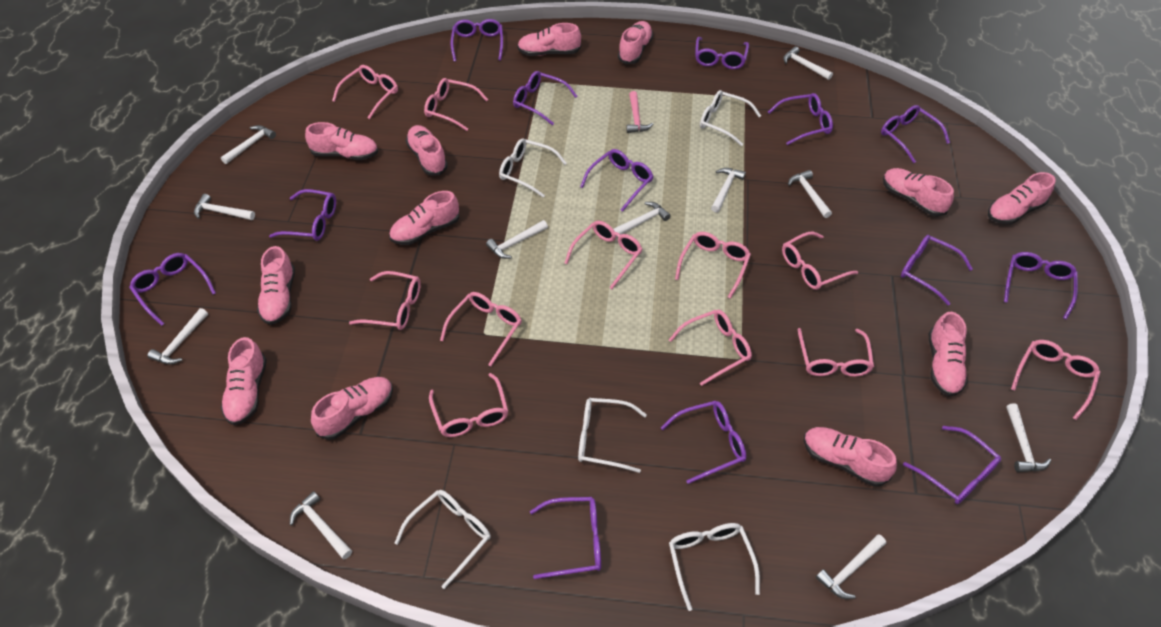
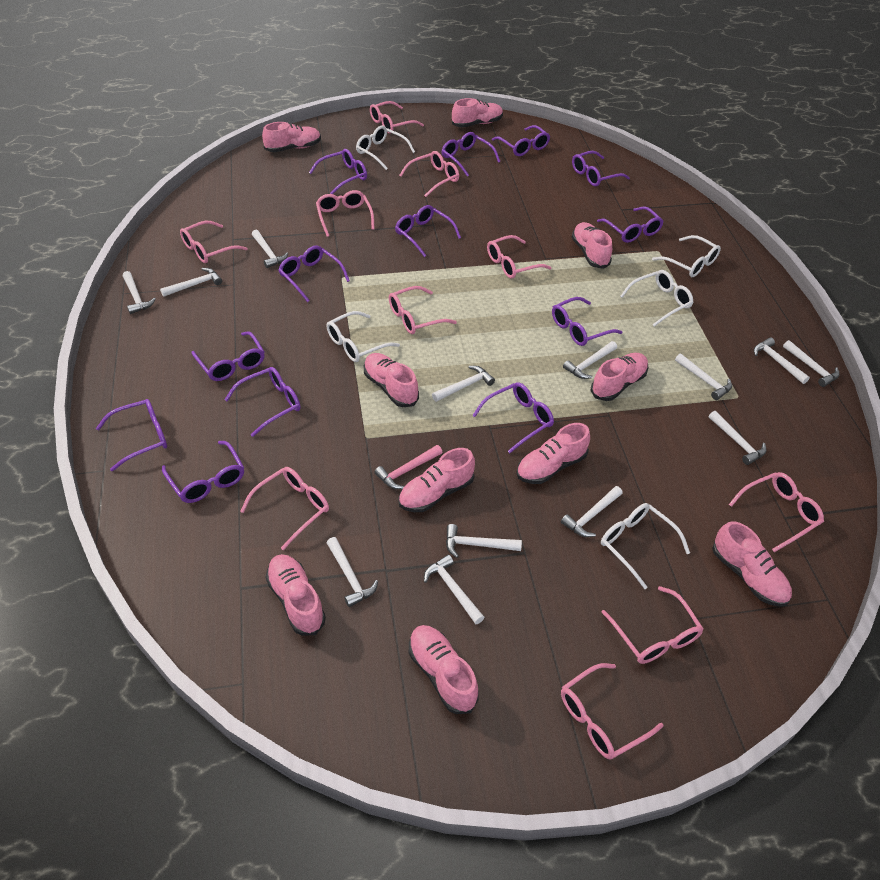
pink glasses: [332,65,398,119] [349,271,421,330] [424,78,488,131] [429,373,508,437] [440,292,522,366] [565,221,642,289] [669,310,752,386] [675,232,751,299] [782,232,858,290] [797,328,874,377] [1011,340,1100,420] = 11 -> [180,221,247,263] [240,467,329,550] [316,190,375,237] [370,101,424,133] [389,286,457,334] [399,151,459,197] [487,235,552,279] [561,663,663,760] [601,586,703,664] [729,472,824,552] = 10
pink shoe: [221,337,267,426] [257,246,295,325] [305,122,378,160] [311,377,393,440] [389,191,459,245] [405,125,448,175] [517,23,581,56] [618,21,653,64] [804,427,897,487] [883,168,954,216] [928,312,968,396] [988,172,1056,224] = 12 -> [262,122,321,152] [266,554,326,636] [364,353,419,407] [398,448,475,512] [409,625,479,714] [452,98,503,128] [517,423,590,484] [572,222,612,269] [590,353,649,401] [712,521,792,607] = 10
white hammer: [147,308,208,365] [194,194,255,220] [221,125,276,164] [290,491,352,559] [486,220,548,259] [613,202,671,237] [711,168,746,213] [783,46,833,80] [788,170,832,218] [816,534,886,599] [1006,403,1051,472] = 11 -> [123,271,156,314] [160,268,222,297] [252,230,288,268] [327,537,378,607] [424,555,485,624] [432,366,495,402] [446,524,522,558] [561,486,623,537] [563,341,617,379] [675,354,732,400] [709,411,767,465] [754,337,810,384] [783,340,840,387] = 13

